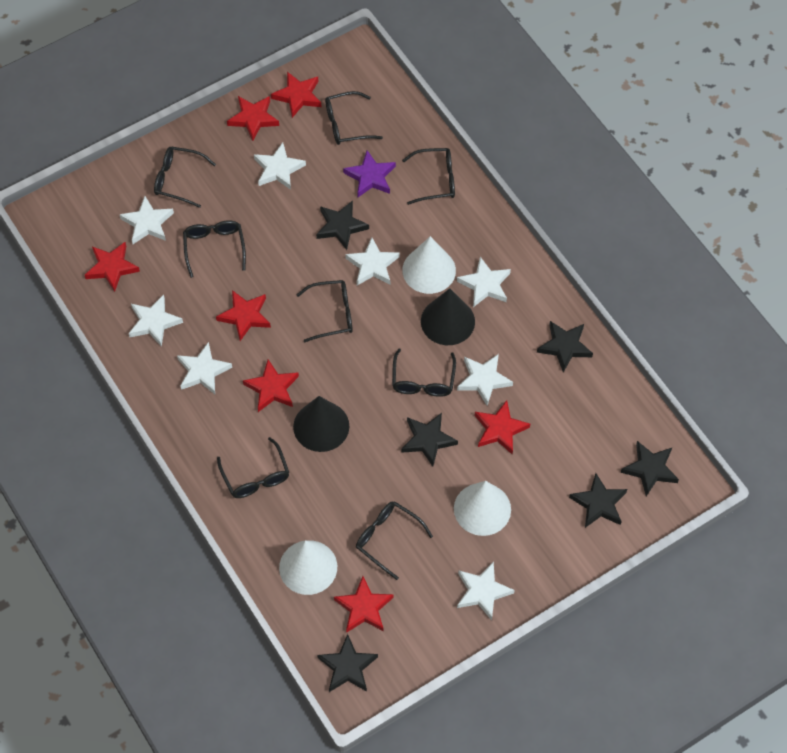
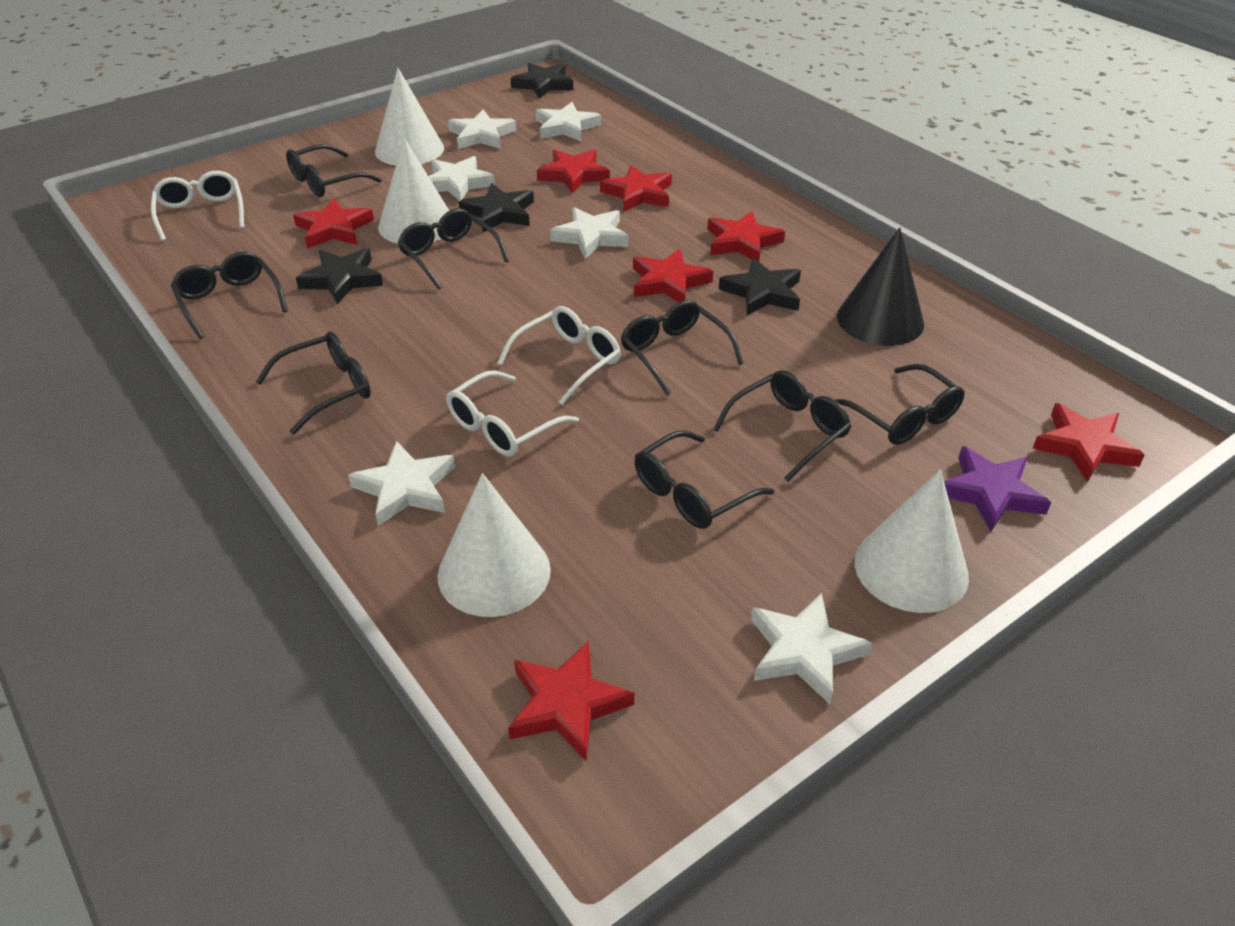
black cone: [293,396,349,452] [421,288,475,345] = 2 -> [837,227,924,346] = 1
black star: [316,200,369,250] [317,634,378,692] [402,413,458,467] [537,321,593,372] [569,473,627,528] [621,441,679,496] = 6 -> [296,248,383,304] [459,183,534,232] [510,63,573,99] [719,258,801,315] = 4
white cone: [279,540,337,595] [402,236,456,294] [454,481,511,536] = 3 -> [375,68,444,165] [378,138,449,244] [437,473,551,617] [855,470,969,613] = 4
white glasses: none = 0 -> [151,171,244,241] [446,370,579,457] [497,306,621,405] = 3
white star: [119,196,174,244] [129,295,183,347] [177,342,232,394] [254,143,306,190] [345,237,400,285] [457,257,511,307] [457,354,513,406] [457,561,514,620] = 8 -> [348,441,455,526] [428,156,495,201] [448,110,516,149] [536,102,601,142] [550,207,629,259] [751,593,872,704] = 6

